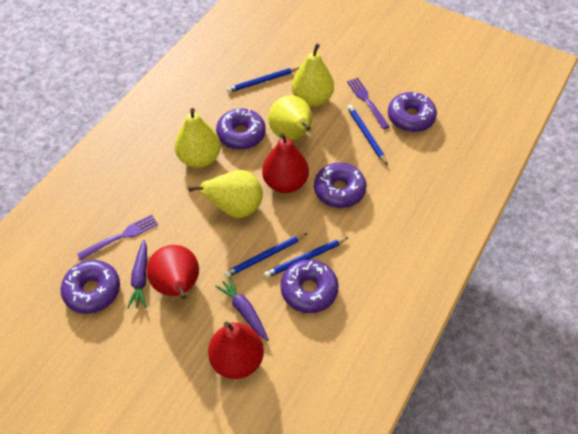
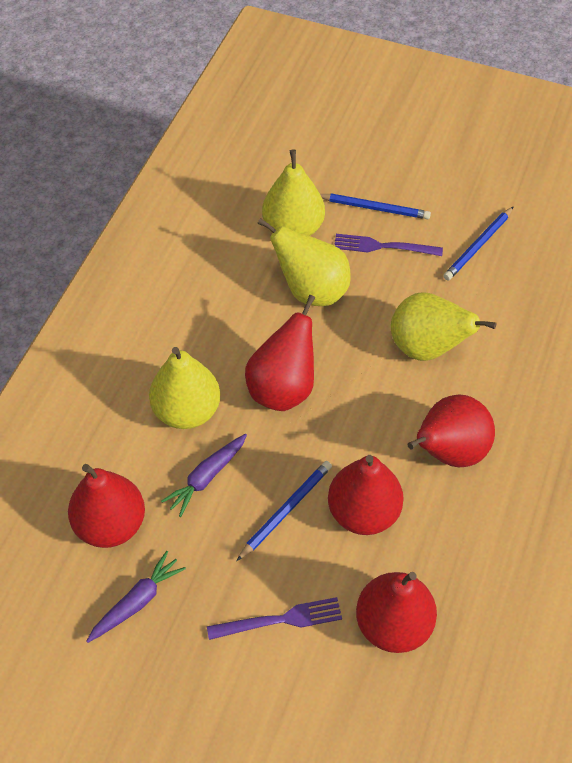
blue pencil: [224,233,308,278] [226,67,300,93] [264,237,349,278] [347,105,388,165] = 4 -> [236,461,332,561] [320,193,431,219] [443,206,514,281] = 3
purple donut: [61,260,120,314] [216,108,266,150] [280,259,339,313] [314,162,366,208] [388,92,437,132] = 5 -> none = 0
red pear: [147,245,199,299] [208,321,264,379] [262,132,309,193] = 3 -> [68,464,145,548] [245,295,315,411] [328,455,404,535] [356,572,437,653] [407,394,495,467] = 5

